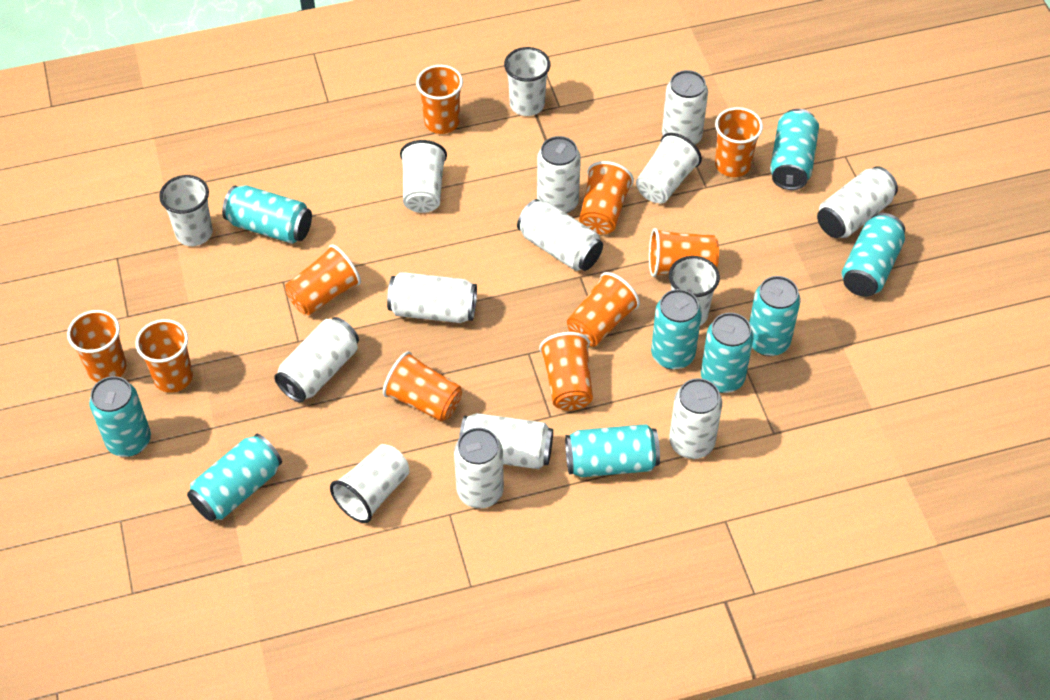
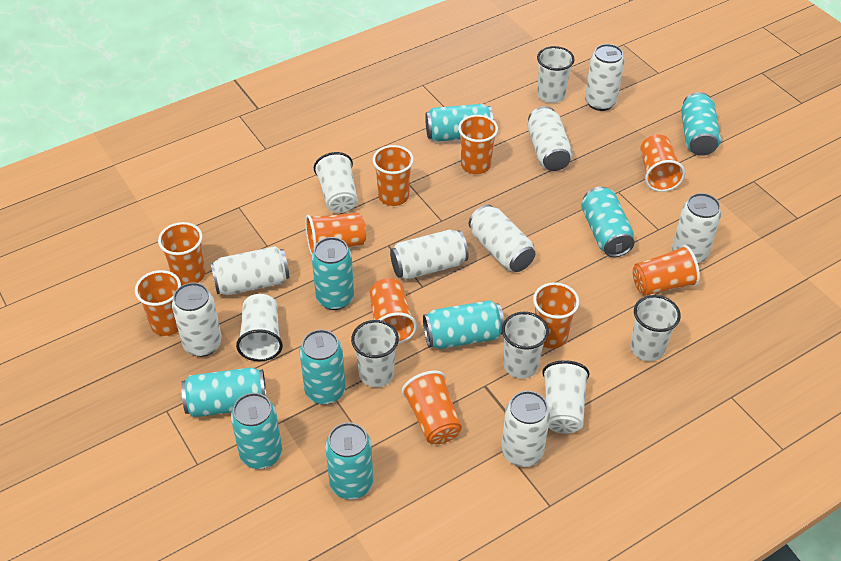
white can: [274,317,359,403] [387,272,477,323] [454,428,504,508] [459,413,553,469] [517,199,603,271] [537,136,581,214] [662,70,708,145] [669,378,722,459] [817,166,898,238] = 9 -> [172,282,222,357] [210,246,290,295] [390,230,469,280] [469,205,536,272] [501,391,550,467] [527,106,573,171] [585,44,625,111] [672,193,721,263] = 8
white cup: [159,175,213,246] [330,444,410,523] [400,140,447,213] [504,47,551,116] [636,133,702,203] [669,256,720,326] = 6 -> [236,294,283,362] [314,152,358,213] [351,320,399,387] [502,312,549,379] [537,46,575,103] [542,360,589,434] [630,295,681,361] = 7

